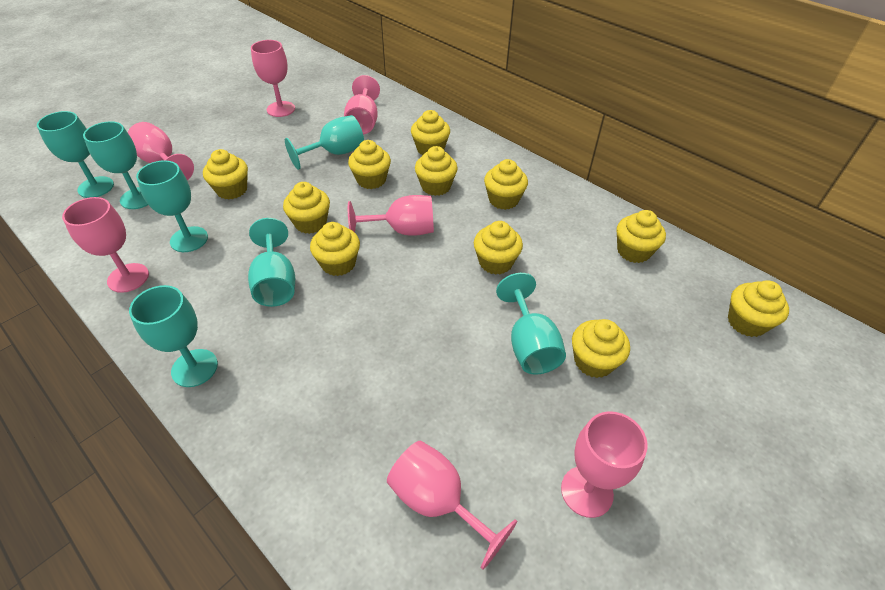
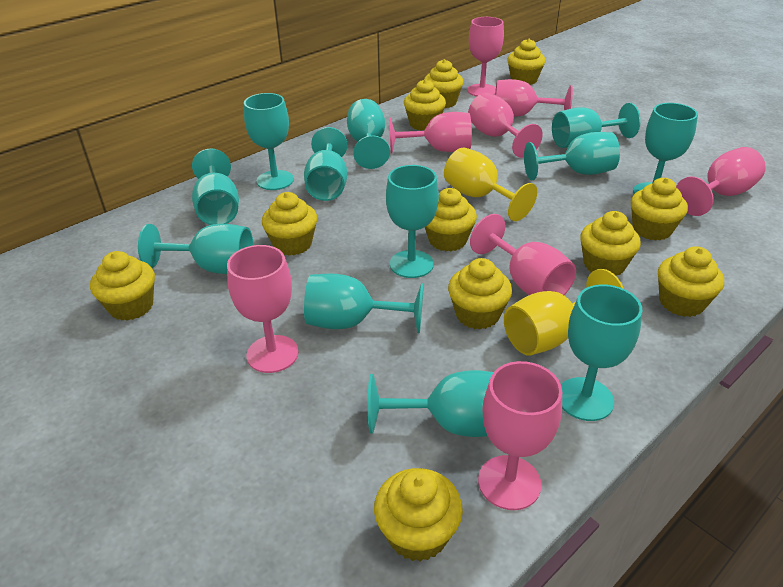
pink goblet: [62,197,149,293] [128,122,194,180] [251,40,295,117] [344,75,380,134] [348,195,434,236] [387,441,517,570] [561,411,648,518] = 7 -> [227,245,299,373] [389,112,472,153] [467,17,504,96] [468,93,543,158] [470,214,576,295] [478,361,562,510] [495,79,573,117] [676,147,766,216] = 8
turquoise goblet: [37,111,114,198] [83,121,148,209] [129,285,218,387] [136,160,208,252] [248,218,295,307] [285,115,364,170] [496,273,566,375] = 7 -> [138,224,254,274] [192,149,239,225] [244,93,294,190] [304,127,347,201] [304,273,424,333] [347,99,390,169] [368,370,494,437] [386,165,439,278] [524,132,620,180] [552,103,641,148] [561,284,642,421] [633,103,698,194] = 12
yellow goblet: none = 0 -> [444,147,537,221] [504,269,624,356] = 2

